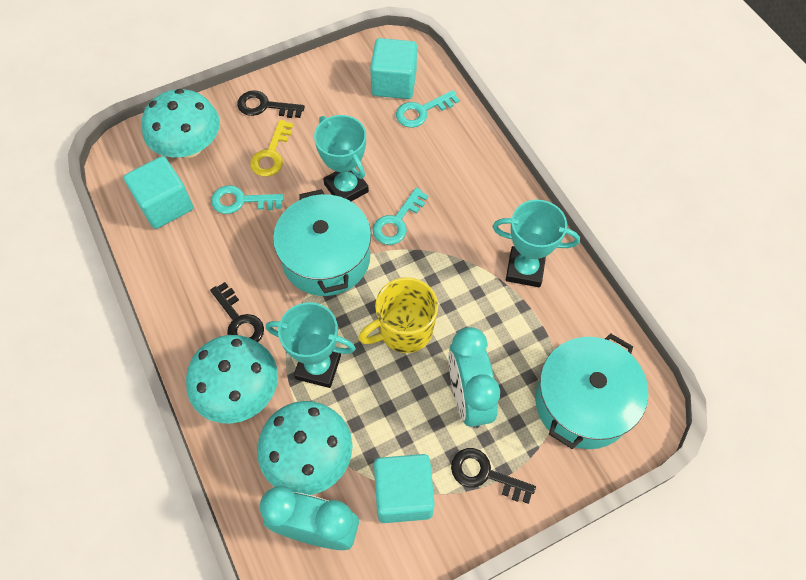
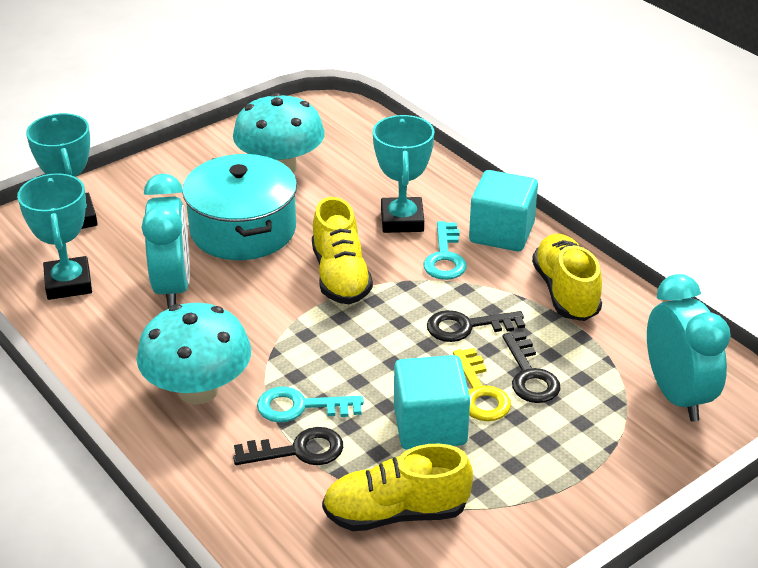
turquoise cube: [124,156,193,229] [370,38,417,99] [374,454,435,523] = 3 -> [394,355,470,450] [469,170,538,251] = 2
turquoise key: [211,185,284,214] [372,188,428,245] [396,90,460,128] = 3 -> [257,387,364,422] [423,221,467,280] = 2
turquoise mushroom: [141,89,220,158] [186,335,278,424] [257,401,353,495] = 3 -> [136,303,251,404] [233,93,325,173] = 2
turquoise pot: [273,189,371,296] [535,333,648,449] = 2 -> [182,154,297,260] = 1
yellow mug: [358,277,438,353] = 1 -> none = 0
yellow shoe: none = 0 -> [312,197,373,304] [322,444,473,531] [532,234,602,321] = 3

